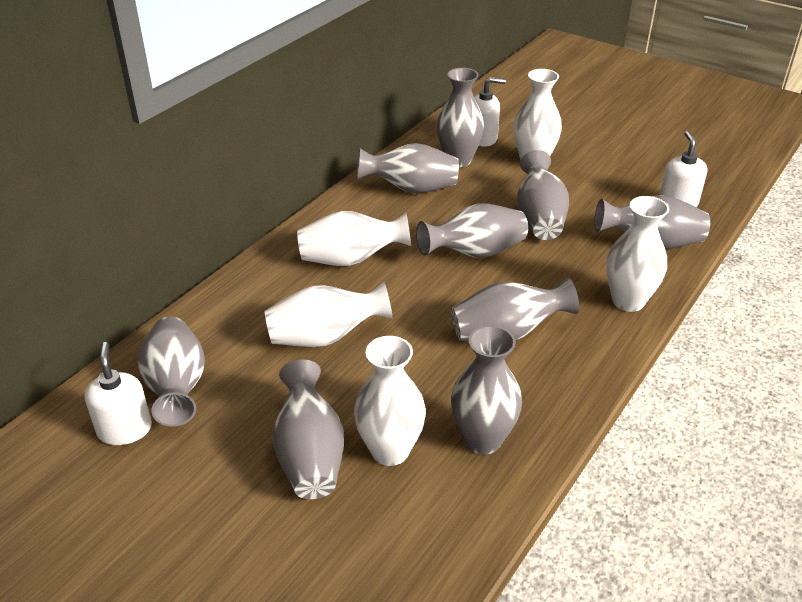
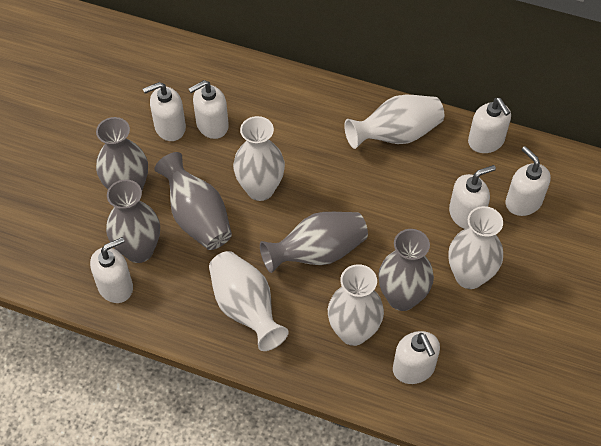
grey vase: [137,317,205,426] [272,360,344,499] [357,143,459,193] [416,203,528,258] [436,68,484,167] [451,278,579,341] [451,325,522,455] [516,150,569,240] [594,195,710,249] = 9 -> [96,117,148,190] [106,180,160,263] [154,152,232,250] [260,212,368,273] [378,229,434,311] = 5
white soap dispenser: [84,342,152,445] [474,77,506,147] [660,131,708,207] = 3 -> [90,237,133,303] [143,82,186,141] [189,80,229,139] [393,331,440,384] [449,165,496,229] [468,98,511,153] [506,146,551,216] = 7

